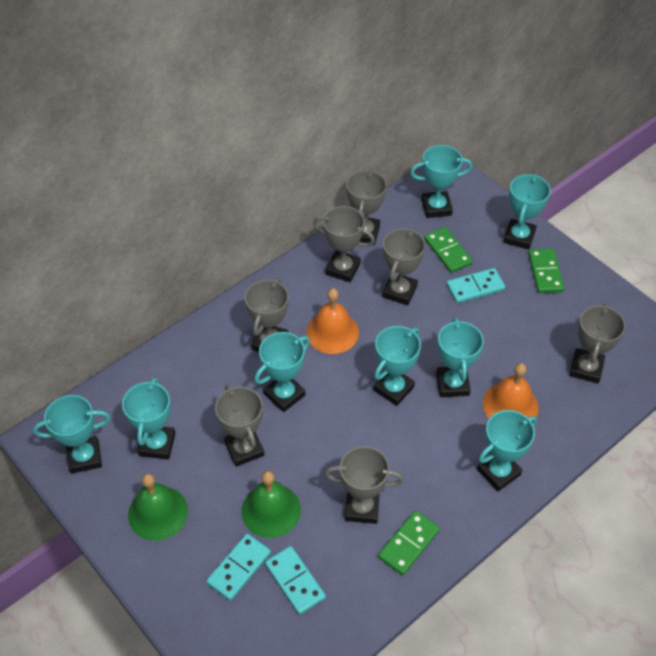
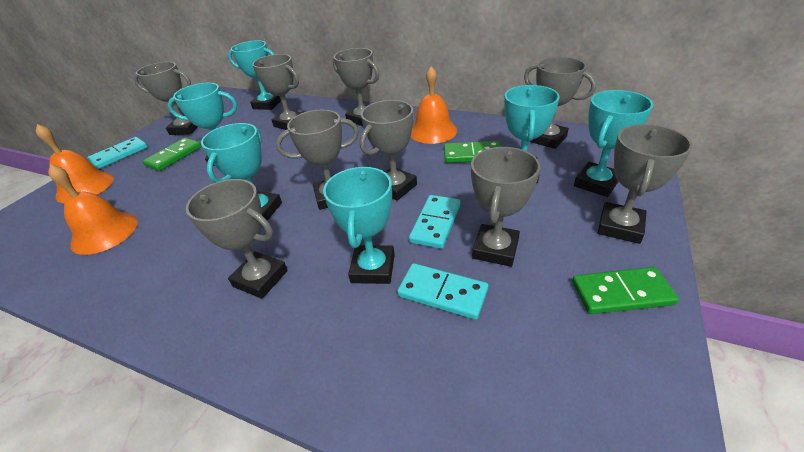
green bell: [128,473,188,541] [241,471,301,538] = 2 -> none = 0
grey trophy: [215,384,264,467] [245,278,289,352] [313,206,375,282] [325,446,404,524] [346,169,387,245] [382,228,425,305] [569,303,626,383] = 7 -> [134,62,198,135] [186,179,288,299] [252,54,302,130] [276,110,359,210] [333,48,379,126] [360,100,417,201] [471,147,540,267] [524,57,596,149] [598,124,693,244] = 9
orange bell: [306,288,359,354] [483,363,539,419] = 2 -> [36,124,114,203] [48,164,138,255] [411,66,457,144] = 3
turquoise trophy: [33,395,110,474] [122,378,176,459] [254,332,310,412] [373,326,421,406] [410,145,472,218] [436,318,484,397] [477,410,537,491] [503,174,551,250] = 8 -> [168,83,237,166] [201,123,282,221] [228,40,281,110] [323,167,395,284] [504,85,560,183] [574,90,653,197] = 6

